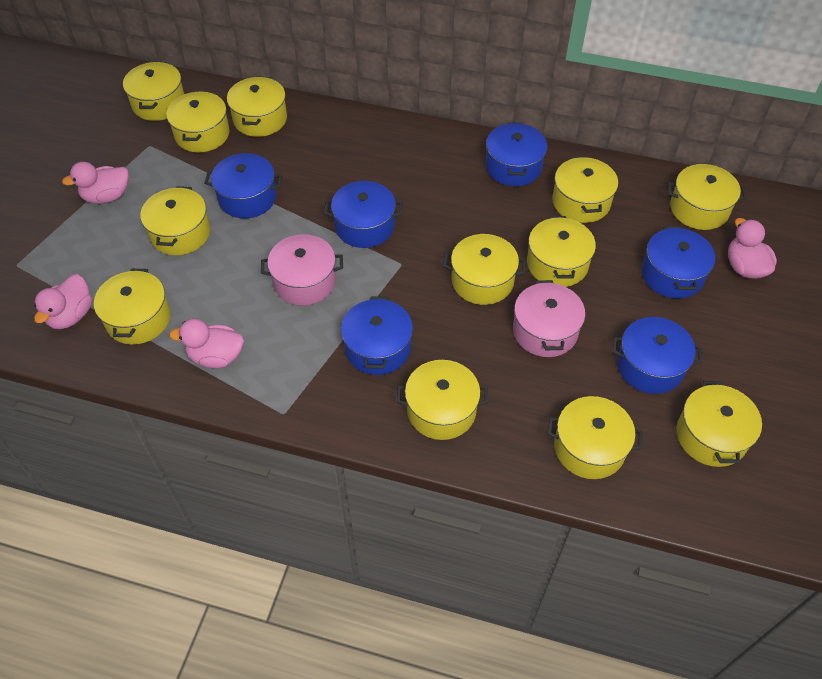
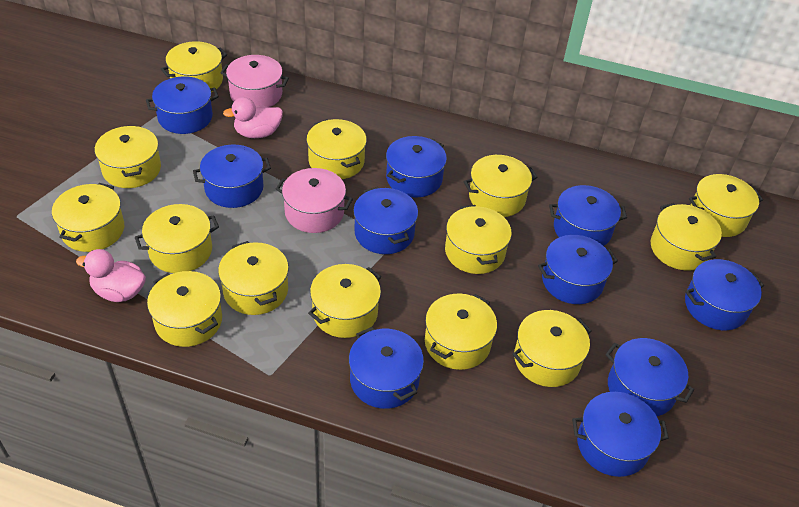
blue pot: [205,153,282,218] [324,181,403,248] [341,297,413,375] [486,122,547,186] [613,317,702,394] [642,226,715,299] = 6 -> [146,76,219,134] [193,145,271,208] [349,327,424,409] [353,187,418,254] [386,136,447,198] [538,235,618,304] [549,185,627,246] [572,392,669,477] [605,338,694,416] [685,259,764,330] = 10
pink duck: [34,274,92,329] [62,162,129,204] [169,319,244,368] [728,218,777,279] = 4 -> [76,249,146,302] [223,97,283,138] = 2
yellow pot: [94,269,171,345] [123,62,184,121] [140,186,210,255] [166,91,230,152] [227,76,287,137] [397,360,488,440] [443,234,526,305] [527,216,596,287] [548,396,643,479] [552,156,618,223] [667,164,747,230] [677,381,762,467] = 12 -> [52,183,124,252] [95,125,161,188] [135,204,219,273] [147,271,222,347] [161,41,227,92] [218,241,289,315] [306,119,367,179] [308,264,381,338] [425,294,497,370] [445,205,512,274] [464,155,538,217] [512,310,592,387] [651,203,722,270] [689,174,763,237] = 14

